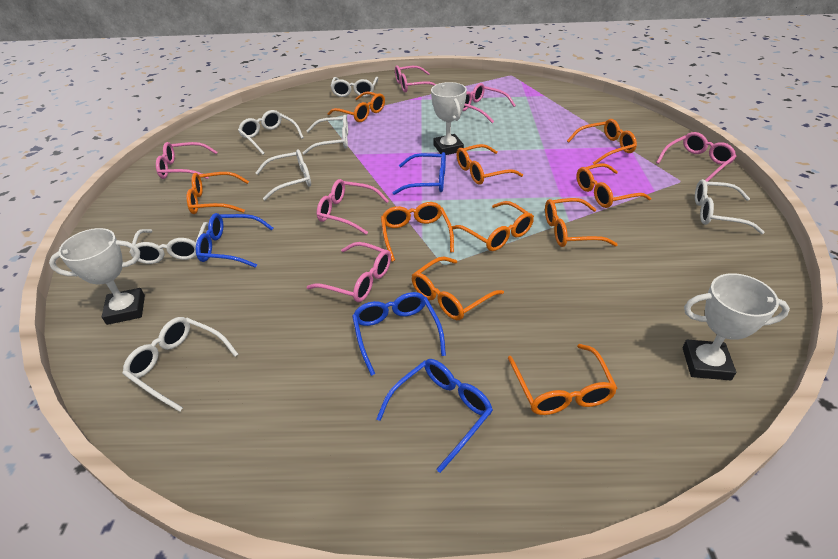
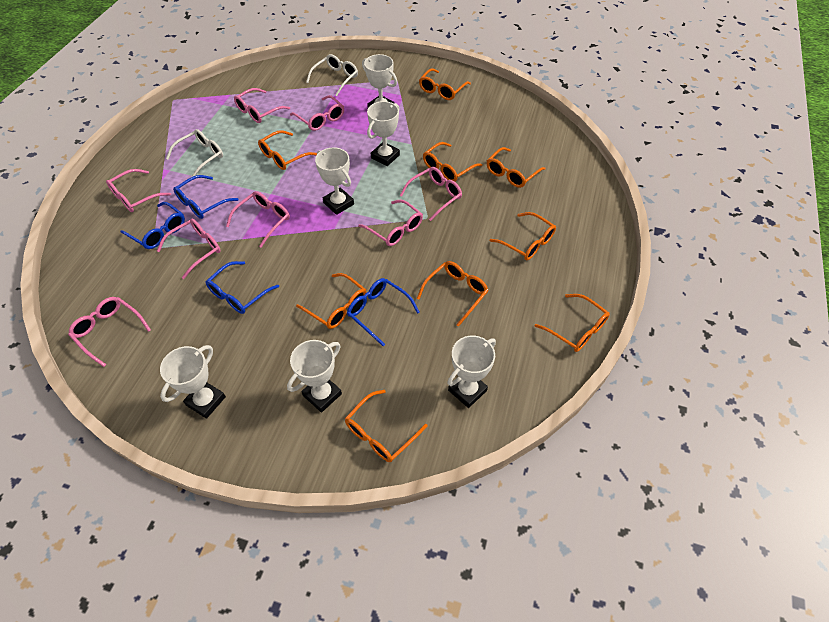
orange glasses: [187,172,249,214] [328,92,385,122] [381,202,454,262] [412,257,504,320] [452,201,534,251] [456,144,523,185] [508,344,618,415] [545,198,618,247] [567,119,637,165] [576,163,651,208] = 10 -> [258,130,317,170] [296,273,367,329] [345,390,427,462] [417,261,489,327] [419,68,471,100] [423,142,482,182] [487,147,545,188] [490,212,556,260] [535,294,610,352] = 9
pink glasses: [156,142,218,179] [307,242,391,302] [317,179,389,235] [395,65,436,92] [463,83,516,123] [656,132,736,182] = 6 -> [68,297,151,367] [106,169,171,212] [157,219,221,279] [226,191,290,248] [234,88,290,123] [290,95,344,131] [358,199,423,246] [400,167,462,221] = 8
white glasses: [122,317,238,412] [129,222,208,264] [238,110,304,155] [256,149,311,200] [303,115,348,155] [330,77,378,97] [695,179,765,234] = 7 -> [166,129,223,178] [306,54,358,96] = 2
white trophy: [49,228,145,325] [431,82,467,155] [682,273,790,381] = 3 -> [160,345,226,419] [287,340,342,413] [315,147,354,215] [362,54,397,108] [367,101,400,166] [447,336,496,408] = 6

